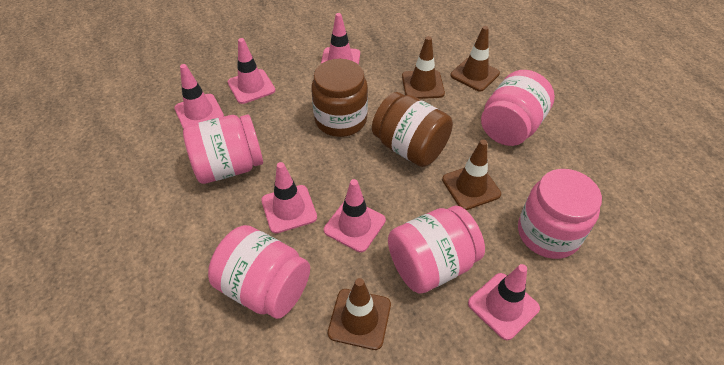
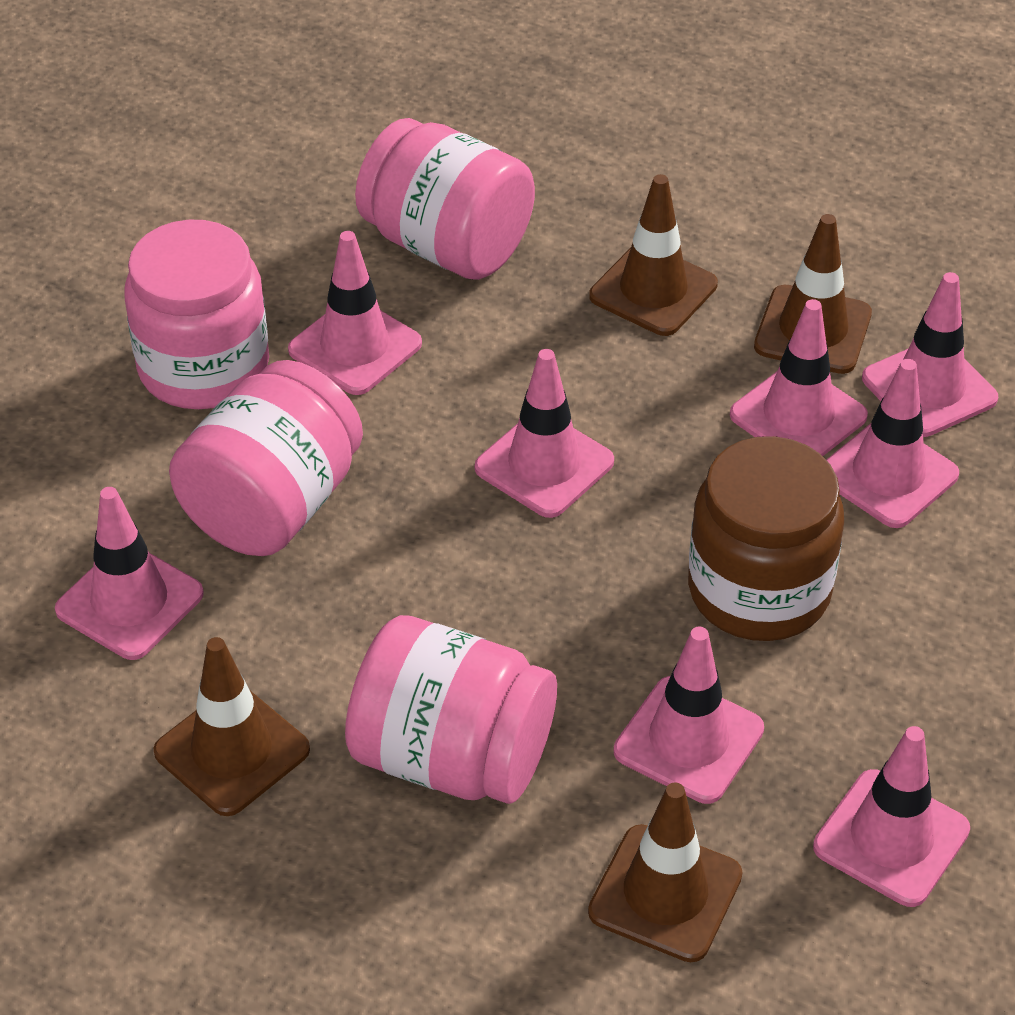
brown jar: [311,59,368,137] [372,92,453,167] = 2 -> [688,436,844,641] = 1
pink jar: [183,115,263,184] [208,225,310,319] [388,206,485,294] [481,70,555,146] [518,169,602,259] = 5 -> [124,219,269,409] [169,360,363,556] [345,615,557,804] [355,118,535,280] = 4
pink traffic cone: [174,64,224,129] [228,38,275,104] [261,162,317,233] [321,13,360,65] [324,179,386,252] [468,264,540,340] = 6 -> [55,487,204,660] [288,231,422,395] [475,349,614,518] [614,627,764,804] [730,299,868,456] [813,726,970,907] [826,359,959,528] [862,272,998,437] = 8

